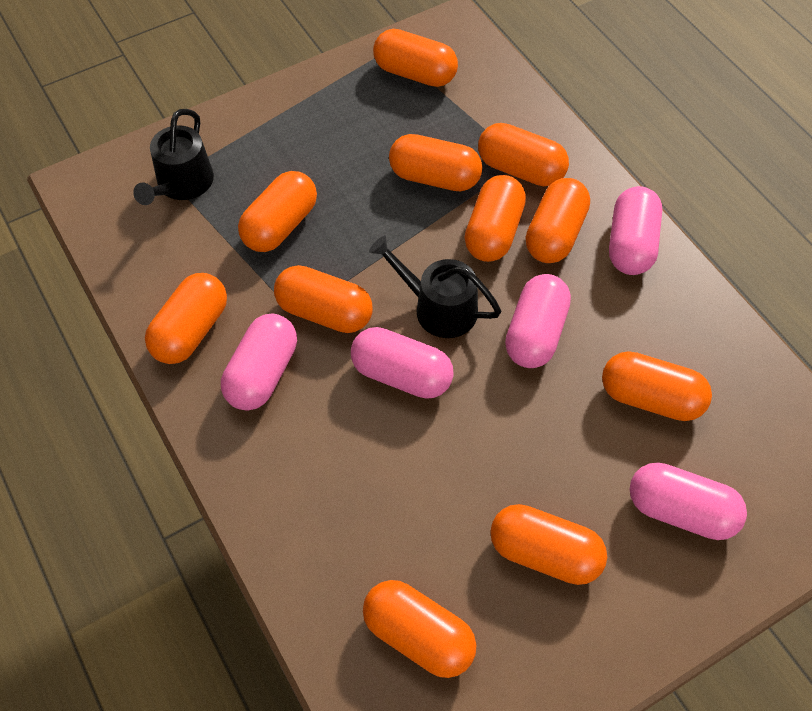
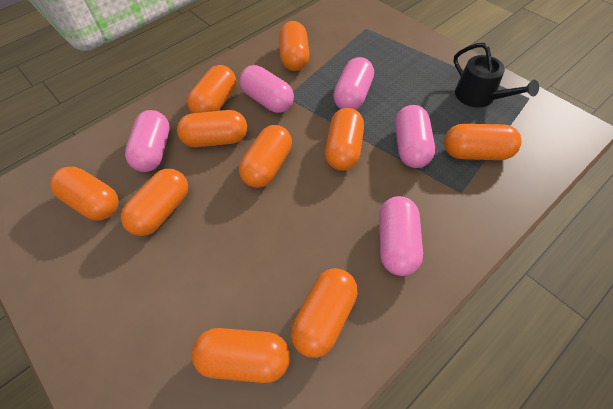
black watering can: [133,109,214,205] [369,235,502,338] = 2 -> [453,43,539,108] = 1
orange capsule: [145,273,227,364] [238,171,317,252] [274,265,373,333] [363,580,476,678] [373,29,458,87] [389,134,482,191] [464,175,526,262] [478,123,569,186] [490,504,607,585] [526,178,590,263] [602,351,712,421] = 11 -> [50,167,119,220] [121,169,188,236] [177,110,247,147] [187,65,236,113] [192,328,290,383] [239,125,292,188] [279,21,309,71] [291,268,358,358] [325,108,364,171] [444,124,522,160] = 10

